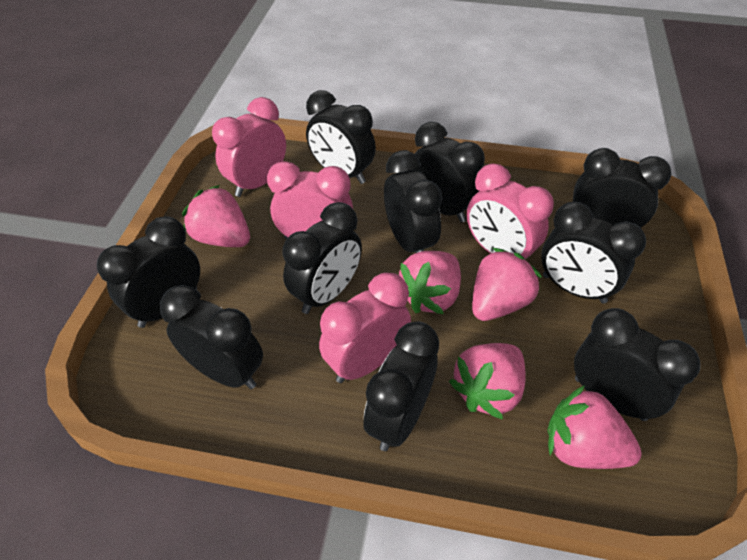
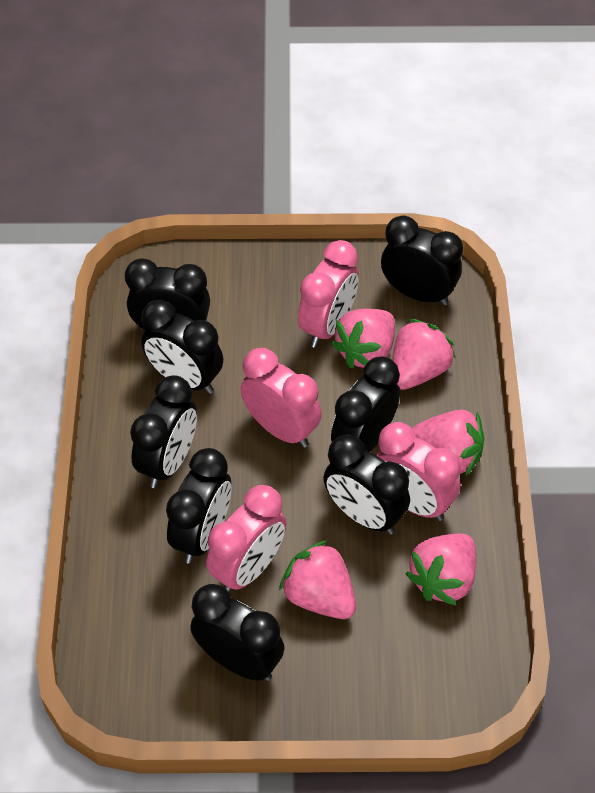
black clock: [97,216,200,328] [160,285,263,389] [282,202,362,314] [306,90,376,184] [363,322,439,451] [384,150,442,253] [414,122,485,223] [541,202,646,304] [573,148,671,228] [574,308,701,421] = 10 -> [125,258,210,330] [130,375,197,488] [141,300,223,394] [166,448,231,564] [190,584,284,681] [323,435,410,535] [331,356,400,452] [381,215,463,305] = 8

